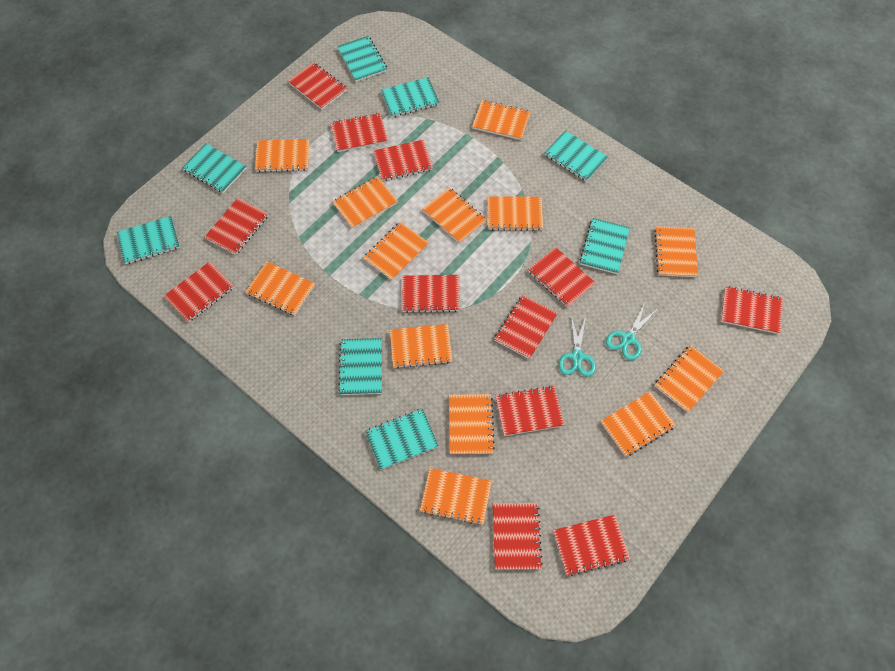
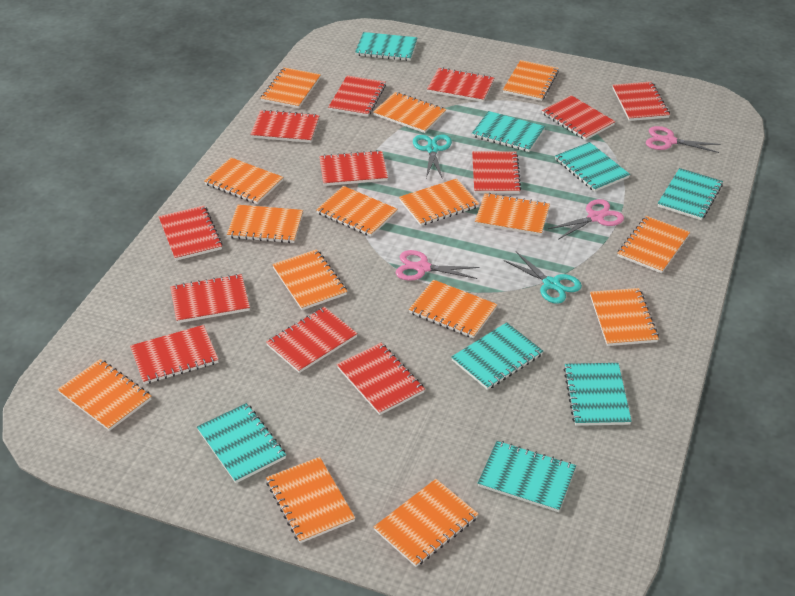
orange notebook: [246,261,315,315] [255,139,309,172] [332,176,398,229] [363,222,429,280] [390,324,452,368] [420,468,492,525] [422,187,487,243] [449,394,495,454] [472,100,531,140] [488,196,543,231] [601,392,676,457] [654,226,698,277] [655,345,724,413] = 13 -> [57,359,151,431] [204,158,283,204] [227,205,303,243] [261,67,321,108] [266,457,355,543] [272,249,347,310] [316,186,398,237] [373,92,446,133] [374,479,478,567] [399,178,479,226] [409,280,497,338] [475,193,550,236] [503,60,559,101] [590,288,659,346] [618,216,690,273] = 15
pink scissors: none = 0 -> [396,250,479,281] [548,199,624,240] [646,126,721,153] = 3

